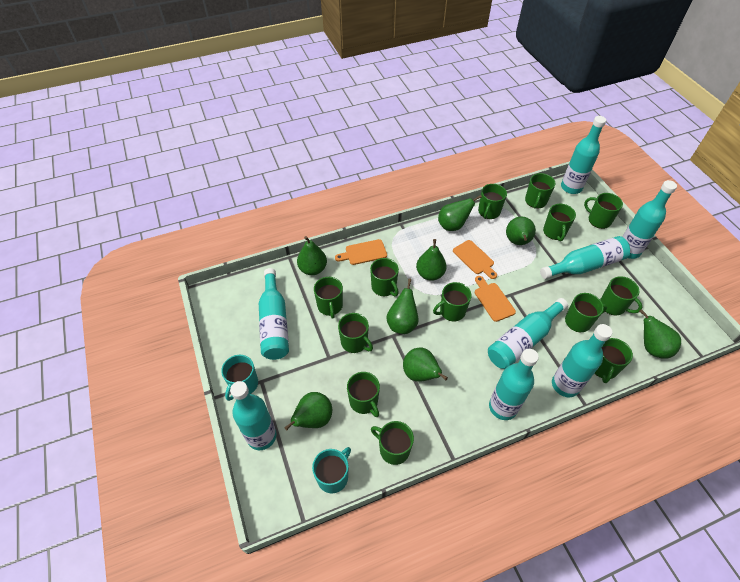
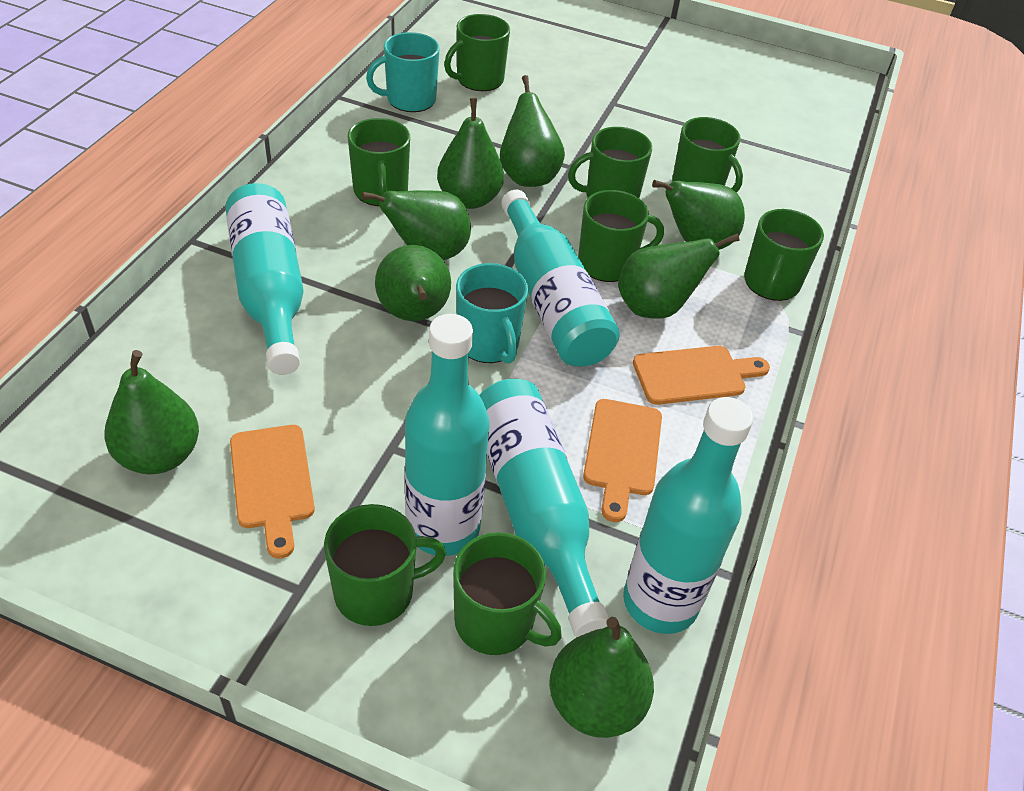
green mug: [314,277,343,319] [338,313,373,353] [347,372,380,417] [370,258,399,296] [371,421,414,465] [433,282,472,321] [478,184,507,219] [525,173,555,209] [543,204,576,241] [565,293,607,332] [584,193,623,229] [595,338,633,383] [600,276,642,315] = 13 -> [324,504,446,626] [348,118,410,206] [444,14,510,91] [453,532,562,655] [568,127,652,198] [578,190,664,282] [672,117,743,192] [744,209,824,301] = 8
turquoise bottle: [230,381,276,450] [259,268,289,360] [488,298,568,369] [489,349,539,420] [540,236,630,279] [552,324,612,397] [561,116,606,194] [622,180,677,259] = 8 -> [225,183,304,375] [405,314,490,556] [479,379,609,637] [501,190,620,366] [623,397,753,634] = 5

